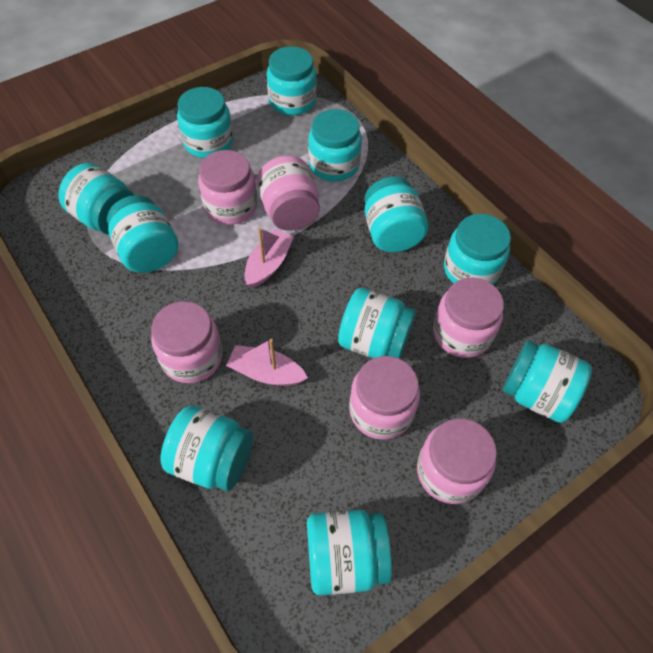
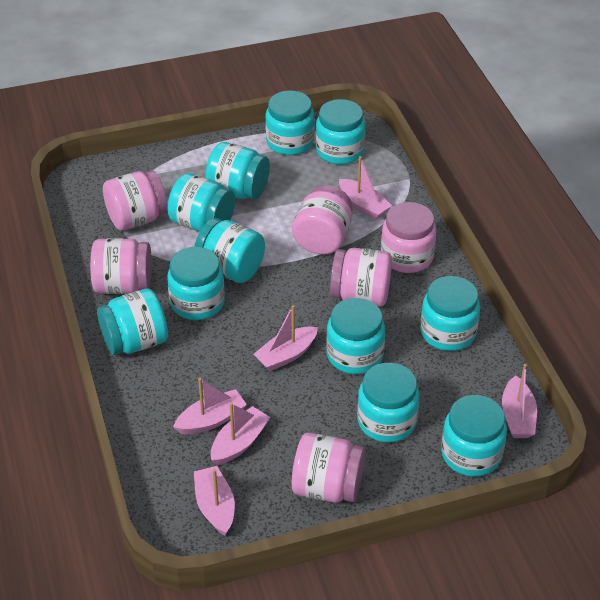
pink boat: [226,339,308,386] [244,227,294,288] = 2 -> [173,378,247,435] [194,466,235,536] [211,403,270,465] [253,305,318,371] [339,156,392,220] [502,364,537,438] = 6

